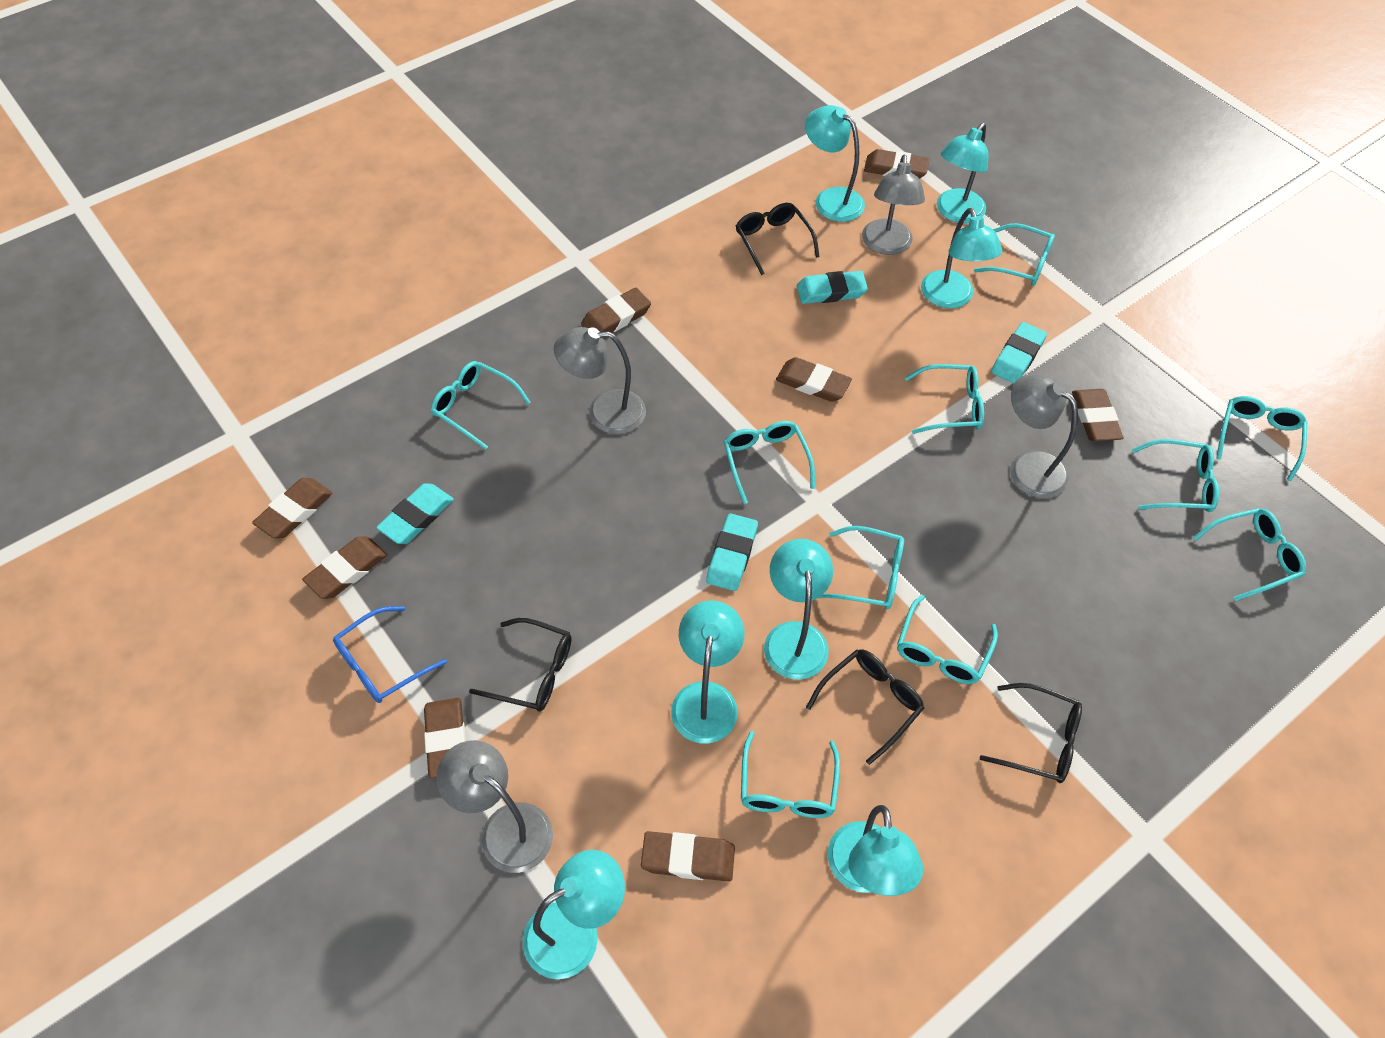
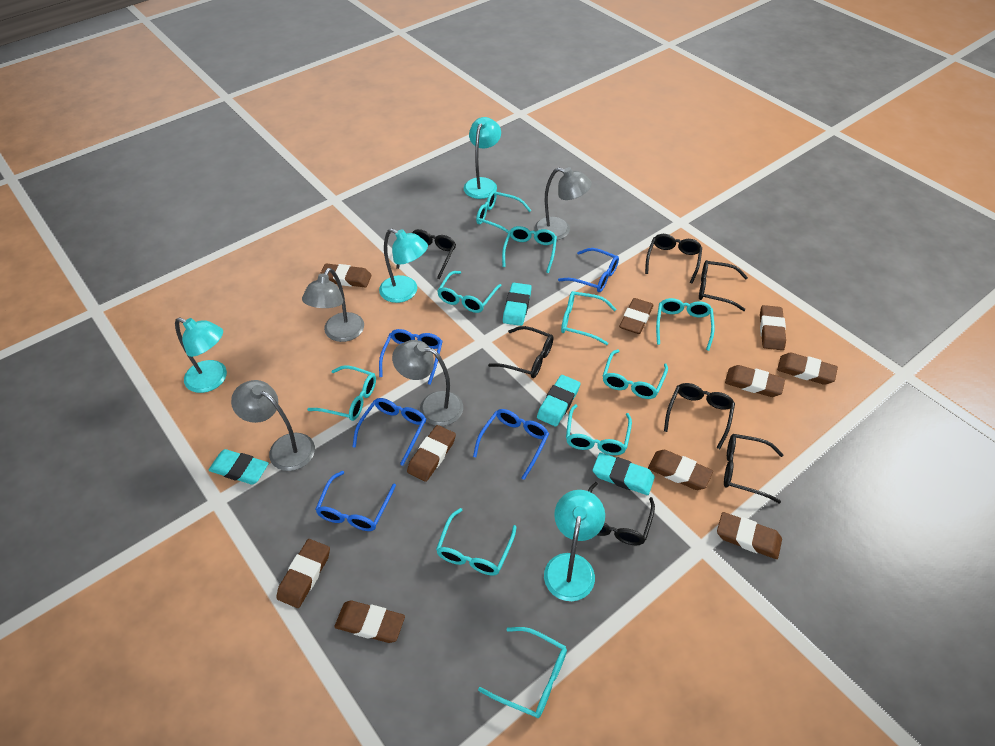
black glasses: [469,618,571,712] [736,203,820,275] [806,649,924,765] [980,683,1082,783] = 4 -> [396,229,456,279] [488,326,554,378] [588,482,655,545] [645,234,702,284] [664,383,735,449] [699,260,748,311] [724,434,784,504] = 7
blue glasses: [333,606,447,703] = 1 -> [315,471,396,531] [352,398,426,466] [379,329,443,385] [473,409,549,480] [558,248,619,292] = 5
brown eraser: [252,478,332,538] [302,536,387,599] [424,698,466,778] [581,288,651,332] [641,831,735,882] [776,357,852,402] [864,149,929,179] [1072,389,1123,441] = 8 -> [276,539,330,608] [320,264,372,287] [334,601,405,643] [407,425,456,482] [619,298,653,334] [648,450,713,490] [717,512,782,559] [725,365,785,397] [760,305,786,350] [777,352,838,385] = 10
turquoise lamp: [523,850,625,979] [671,601,744,743] [764,539,833,680] [805,105,865,222] [828,805,923,896] [921,208,1003,308] [937,123,988,223] = 7 -> [175,317,227,393] [379,229,428,303] [464,117,501,199] [544,490,605,601] = 4

